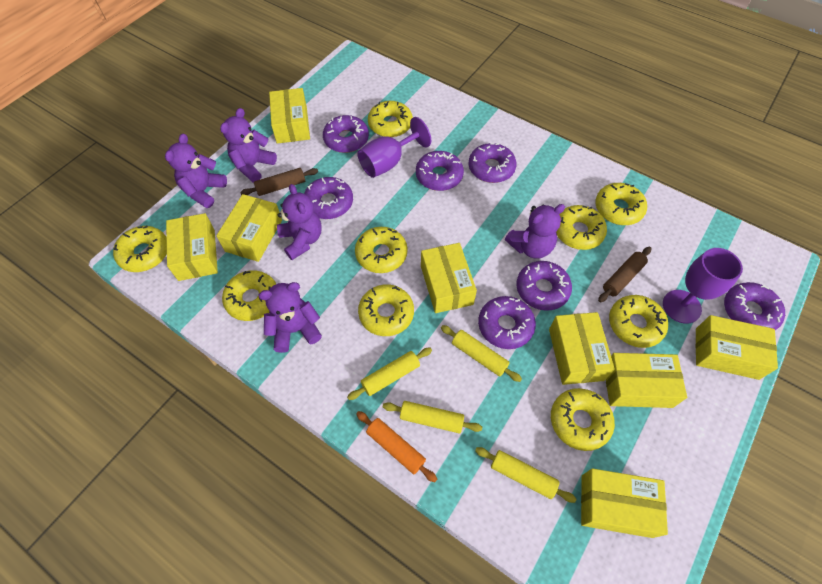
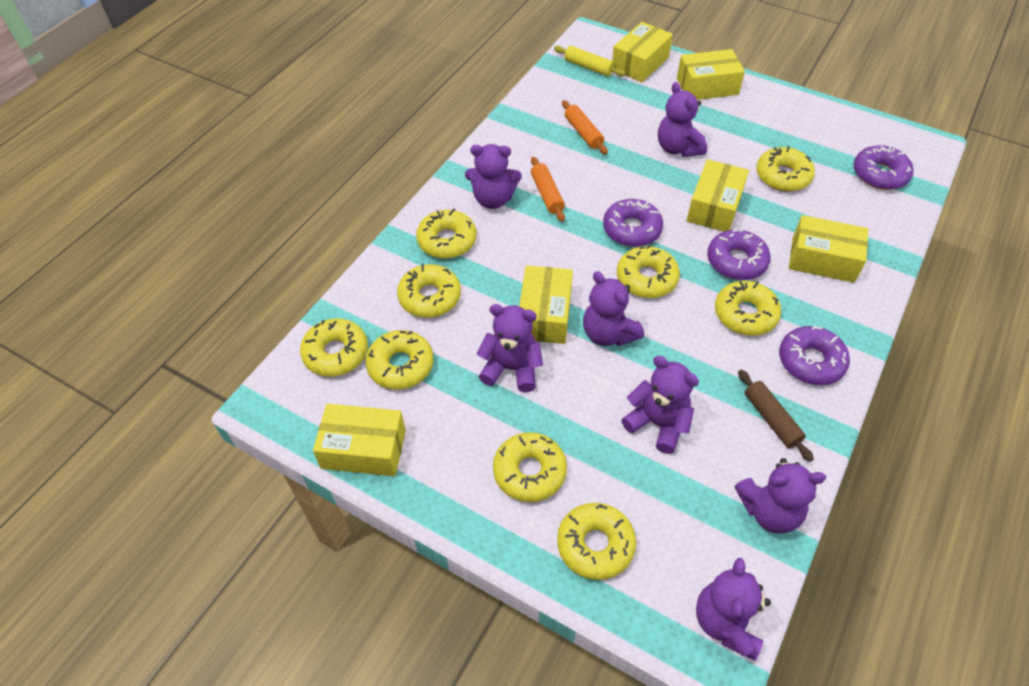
brown rolling pin: [240,168,318,196] [598,247,652,302] = 2 -> [738,370,814,462] = 1
orange rolling pin: [356,411,437,482] = 1 -> [531,157,565,222] [562,100,608,154] = 2
purple donut: [304,177,353,219] [323,115,369,153] [416,151,464,191] [469,143,516,183] [478,296,536,349] [516,261,572,311] [724,282,785,330] = 7 -> [603,199,663,247] [707,228,771,280] [779,325,850,385] [853,145,913,190] = 4
purple goblet: [357,117,431,178] [663,248,743,324] = 2 -> none = 0
purple teddy bear: [165,134,227,208] [220,108,277,183] [259,282,322,353] [277,184,322,260] [505,204,565,259] = 5 -> [465,144,522,209] [476,304,543,392] [583,271,644,346] [621,356,699,454] [658,82,707,157] [696,558,771,661] [735,458,826,533] = 7
yellow box: [166,213,218,281] [216,194,282,262] [269,88,310,144] [421,243,477,313] [549,312,615,385] [581,468,668,538] [606,353,687,408] [696,315,778,380] = 8 -> [313,404,406,476] [519,265,573,344] [612,22,673,82] [677,49,745,100] [687,159,749,232] [789,215,868,283] = 6
yellow rolling pin: [347,348,432,400] [383,401,482,433] [441,325,522,382] [475,447,577,503] = 4 -> [554,46,626,77] = 1

